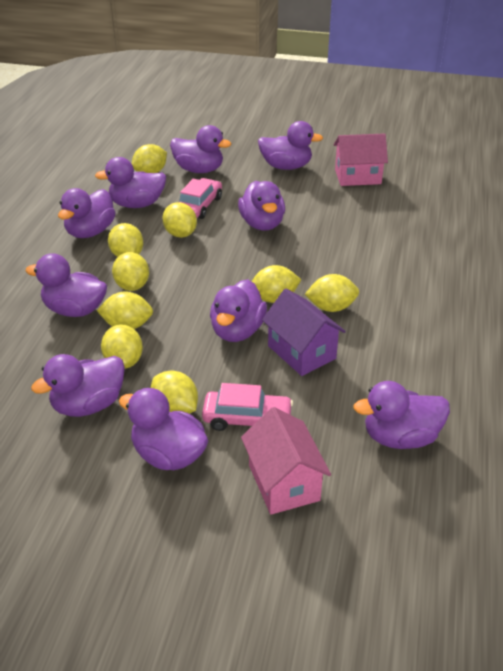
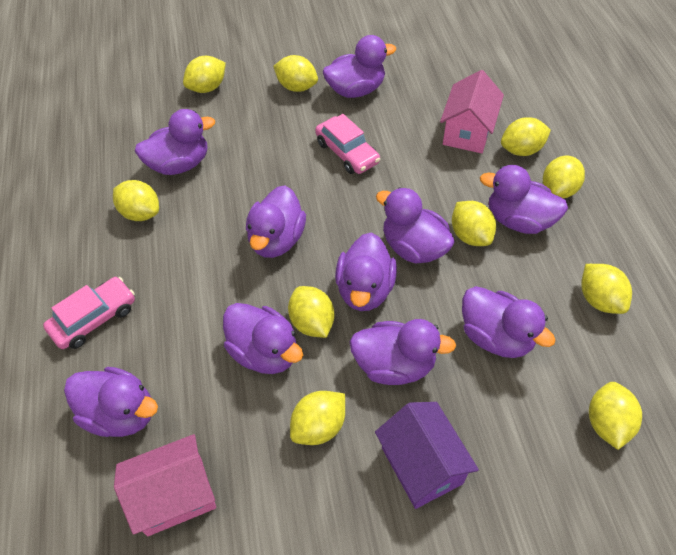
yellow lemon: [97,291,153,329] [101,324,143,369] [108,223,143,257] [112,252,149,291] [132,144,167,173] [151,370,198,414] [162,202,197,238] [252,265,301,303] [305,274,359,312] = 9 -> [113,180,159,221] [183,56,226,93] [273,55,318,92] [288,286,334,338] [290,391,345,445] [452,201,496,246] [501,117,551,156] [543,156,585,198] [581,264,632,314] [589,382,642,450] = 10

